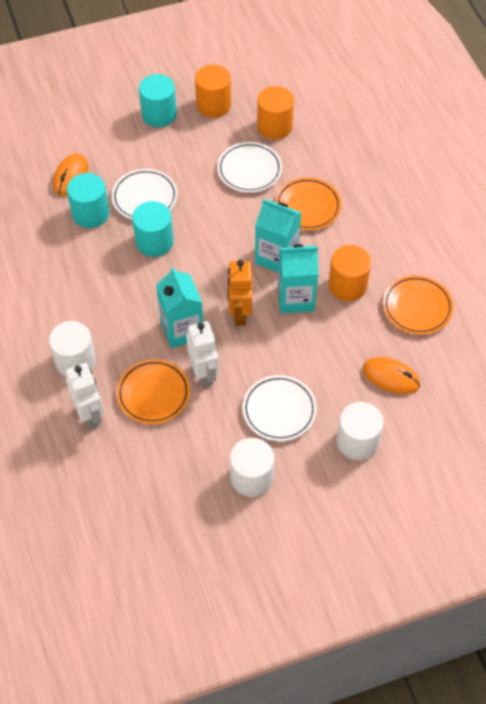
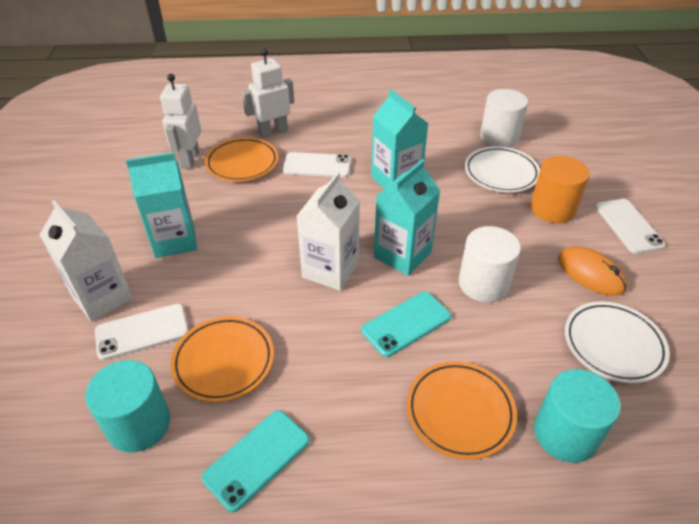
orange cylinder: [195,64,231,118] [257,86,294,140] [328,245,371,301] = 3 -> [530,156,590,223] = 1
orange mouse: [53,153,88,196] [363,357,420,394] = 2 -> [558,246,627,296] = 1
orange robot: [228,260,252,326] = 1 -> none = 0
turquoise cylinder: [67,173,109,228] [132,201,174,257] [139,74,177,127] = 3 -> [85,360,170,453] [534,369,621,463] = 2
turquoise phone: none = 0 -> [202,410,310,512] [362,291,451,357] = 2
white carton: none = 0 -> [40,200,133,322] [297,172,360,291] = 2
white cylinder: [49,321,96,377] [230,438,274,497] [336,402,384,460] = 3 -> [459,226,521,302] [480,89,528,147] = 2
white phone: none = 0 -> [95,304,189,360] [283,152,351,177] [595,199,666,254] = 3
white plate: [112,169,178,219] [217,142,282,193] [243,375,317,441] = 3 -> [465,146,540,193] [565,302,670,383] = 2

